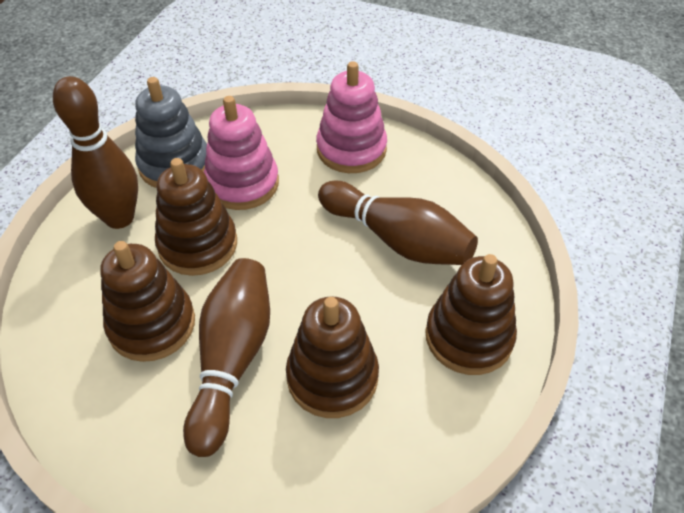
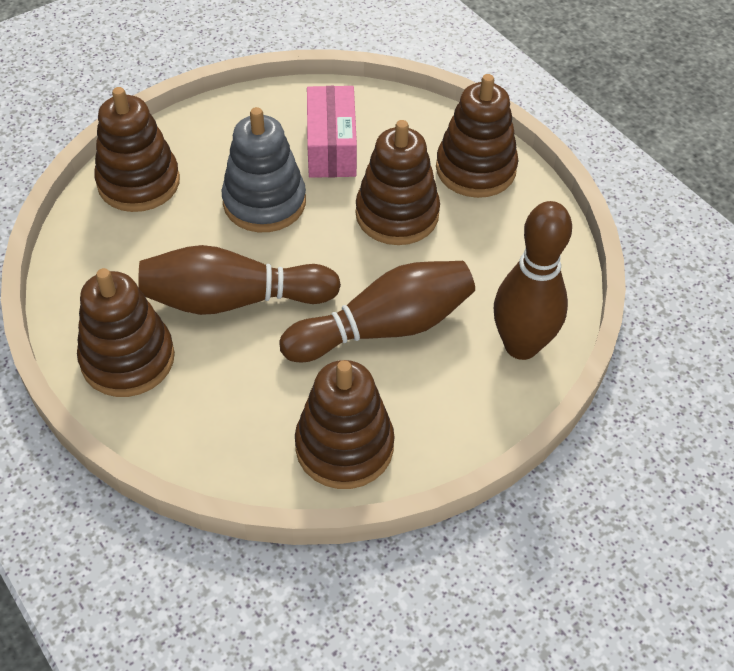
brown stacking toy: [100,241,195,362] [155,158,237,276] [286,296,379,418] [425,254,517,375] = 4 -> [77,268,175,397] [94,87,180,212] [295,360,395,489] [355,120,440,245] [436,74,518,198] = 5
pink box: none = 0 -> [307,86,357,178] = 1
pink stacking toy: [204,96,279,210] [316,61,387,173] = 2 -> none = 0

